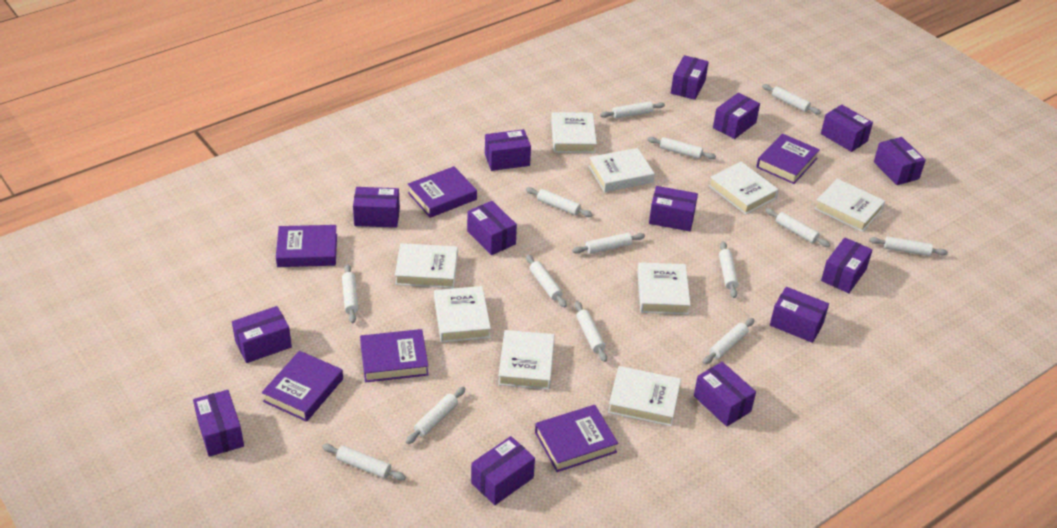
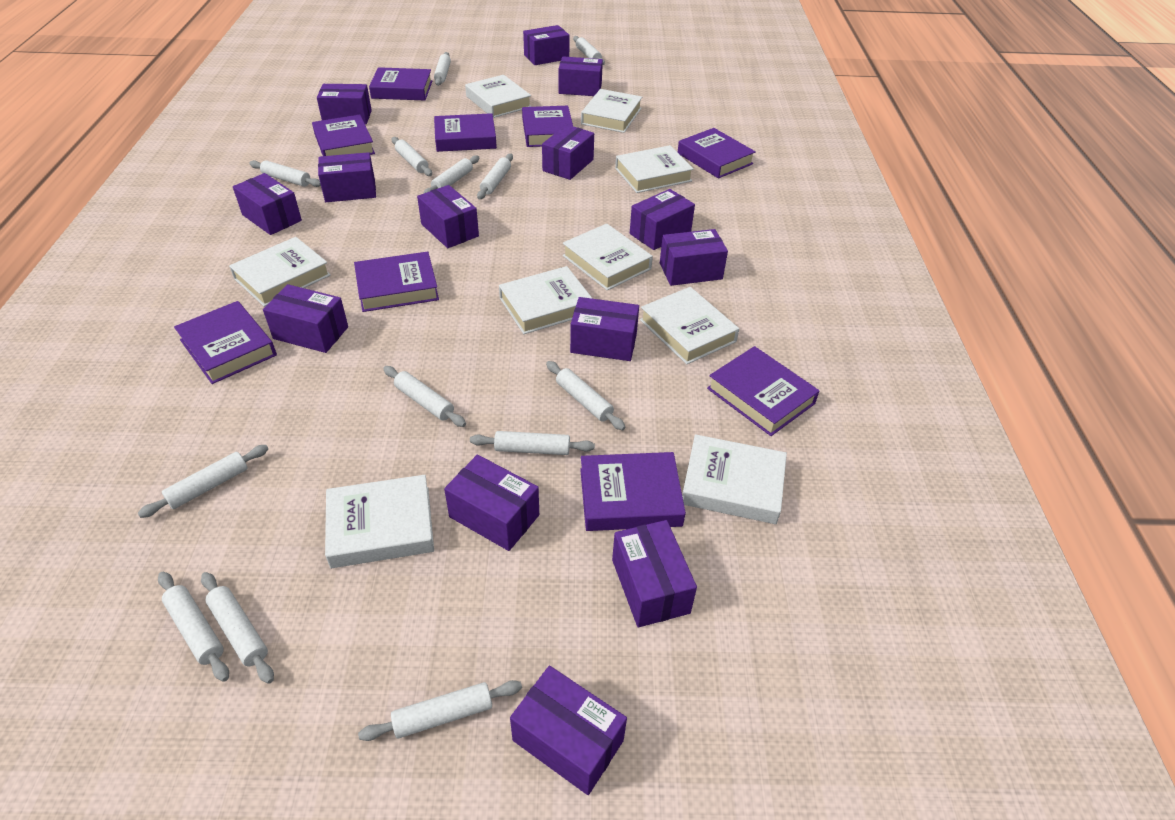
purple book: [262,351,343,422] [276,225,337,267] [360,329,429,382] [408,166,477,218] [535,405,618,472] [756,134,820,184] = 6 -> [174,301,277,384] [312,115,375,156] [354,251,439,312] [369,67,432,101] [434,113,497,152] [522,106,573,147] [580,452,686,531] [678,128,756,178] [707,346,820,436] = 9
white rolling pin: [322,444,406,481] [342,264,358,323] [406,387,465,444] [526,187,593,217] [526,255,567,308] [572,233,645,254] [575,301,607,362] [600,101,665,119] [647,137,716,159] [703,318,754,364] [719,241,738,298] [762,84,821,114] [765,208,830,247] [869,236,948,256] = 14 -> [138,445,268,518] [158,572,229,682] [201,572,274,684] [249,160,321,187] [358,680,522,741] [383,366,466,427] [392,137,432,176] [423,155,479,194] [434,52,451,86] [470,431,595,455] [477,154,513,199] [546,361,625,430] [573,36,605,65] = 13

